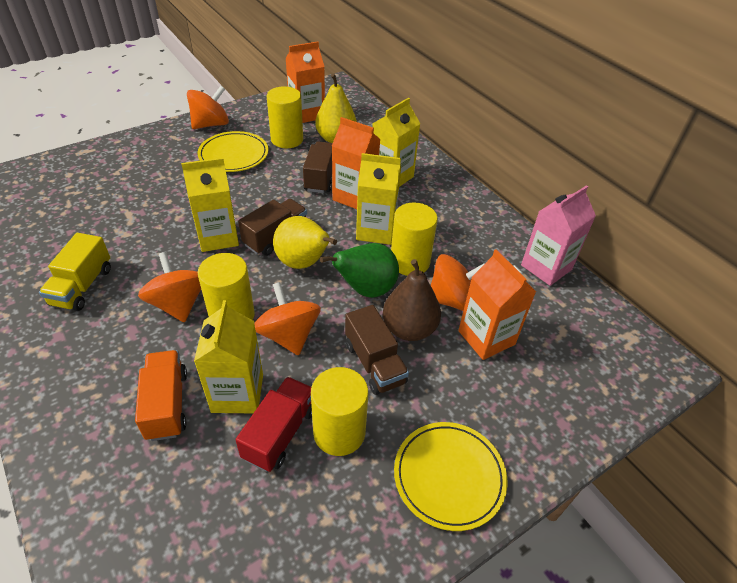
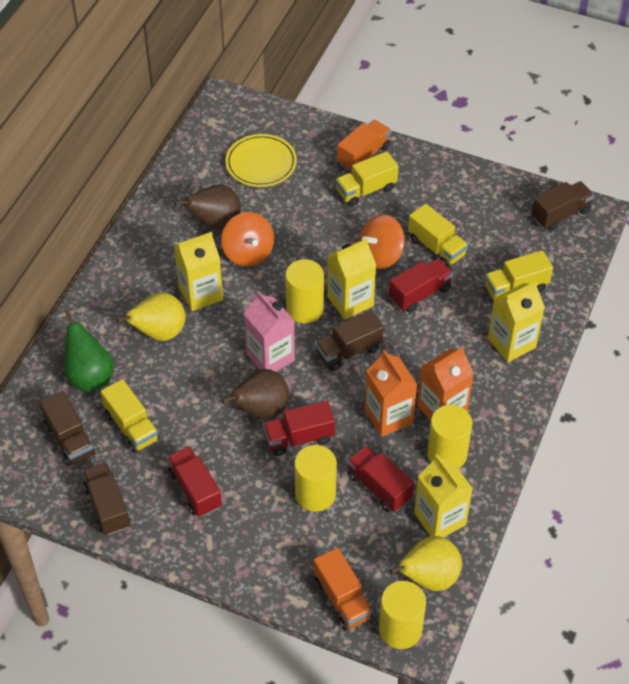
brown pear: [383,259,441,341] = 1 -> [174,184,241,230] [221,369,289,419] = 2
brown truck: [238,199,307,256] [303,141,333,193] [345,305,409,395] = 3 -> [39,391,95,466] [83,462,131,535] [315,310,384,371] [531,181,594,231] = 4
orange carton: [285,41,325,123] [332,117,380,209] [458,249,536,360] = 3 -> [365,350,417,437] [417,347,474,420] = 2
orange spinning top: [138,252,201,323] [187,86,229,129] [254,282,321,355] [431,254,485,311] = 4 -> [221,212,274,266] [359,214,405,269] = 2
orange truck: [135,350,187,441] = 1 -> [314,548,373,630] [337,120,391,172] = 2
red truck: [235,377,312,472] = 1 -> [167,446,222,517] [263,400,335,456] [347,445,414,512] [389,258,453,313] = 4
yellow plate: [198,131,268,172] [394,422,507,531] = 2 -> [225,134,297,187] = 1
yellow truck: [39,233,111,311] = 1 -> [100,379,160,453] [335,151,399,207] [408,204,468,267] [485,250,553,299] = 4

